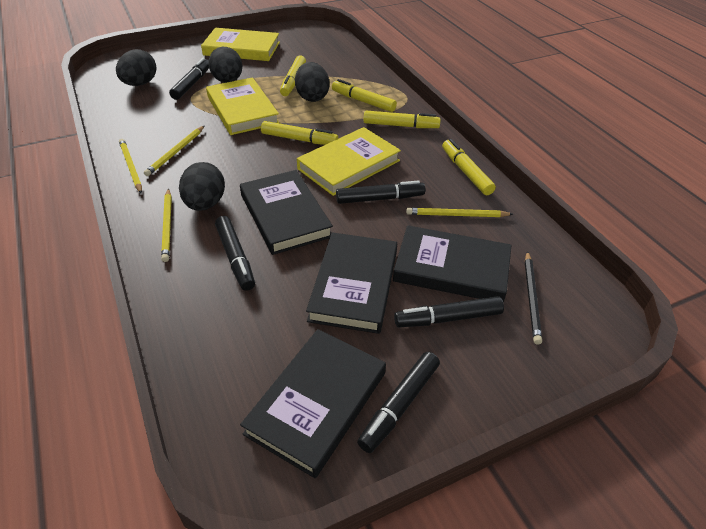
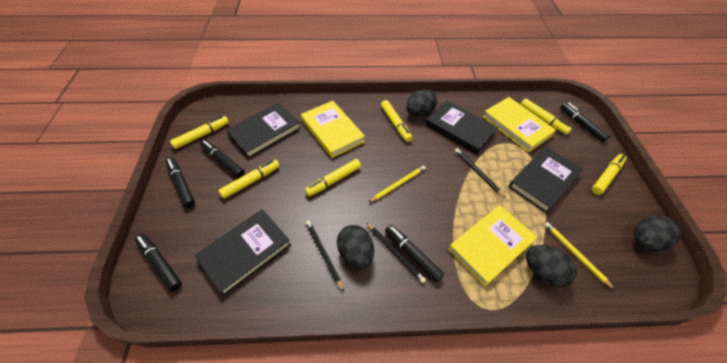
black pencil: [525,251,542,345] = 1 -> [306,221,344,292] [367,223,426,283] [455,148,506,198] = 3
yellow marker: [261,121,338,145] [280,55,306,96] [332,79,397,112] [364,111,441,128] [442,139,496,195] = 5 -> [170,116,229,149] [218,159,280,199] [305,159,361,196] [381,100,413,142] [520,98,572,135] [592,154,627,195] = 6
yellow pencil: [119,139,142,194] [144,126,204,176] [161,188,172,262] [406,208,513,217] = 4 -> [368,166,426,203] [544,222,615,290] = 2

